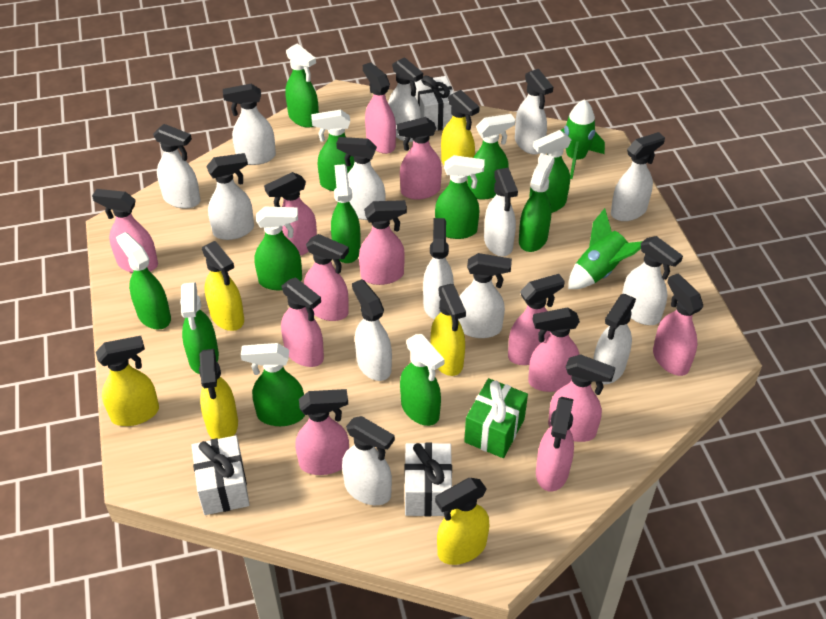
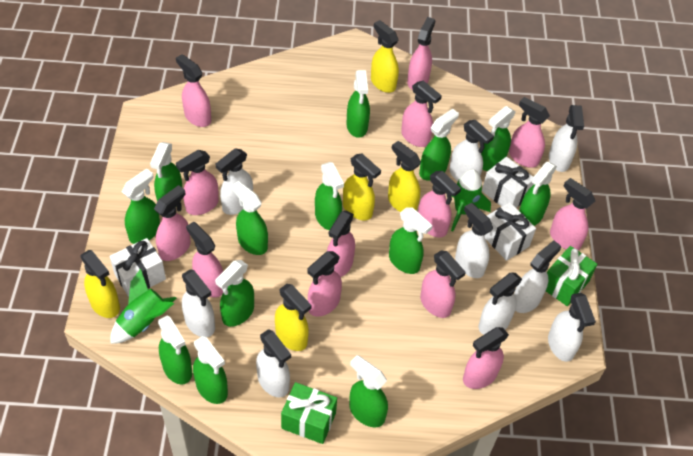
green gift: [464,378,528,458] = 1 -> [281,382,337,444] [546,246,598,306] = 2
green spray bottle: [116,232,171,330] [180,282,219,374] [241,343,305,426] [254,207,302,290] [285,43,319,128] [311,109,355,191] [331,164,361,263] [400,334,445,426] [435,155,485,239] [467,114,515,199] [519,154,555,252] [529,130,571,213] = 12 -> [122,169,160,244] [150,142,183,207] [158,315,192,384] [193,336,228,404] [215,260,254,327] [232,181,268,255] [315,162,344,230] [347,70,370,138] [349,355,388,428] [389,207,433,274] [419,109,459,181] [481,106,516,171] [519,162,557,226] = 13
white spray bottle: [153,124,200,209] [206,153,254,240] [223,84,276,165] [336,137,385,220] [342,416,395,505] [352,279,392,381] [388,57,423,142] [423,218,454,319] [458,253,512,338] [484,167,518,256] [515,69,553,155] [593,294,636,384] [611,132,665,221] [622,236,683,325] = 14 -> [182,269,215,337] [216,148,253,215] [256,329,291,397] [450,120,494,181] [455,203,493,278] [479,273,522,335] [514,240,561,313] [548,293,596,362] [549,105,584,172] = 9
yellow spray bottle: [96,336,159,426] [199,349,238,439] [202,241,244,331] [431,284,466,376] [435,478,490,565] [441,90,480,165] = 6 -> [81,250,120,318] [275,284,312,351] [343,154,381,220] [371,20,399,93] [388,141,421,212] = 5

